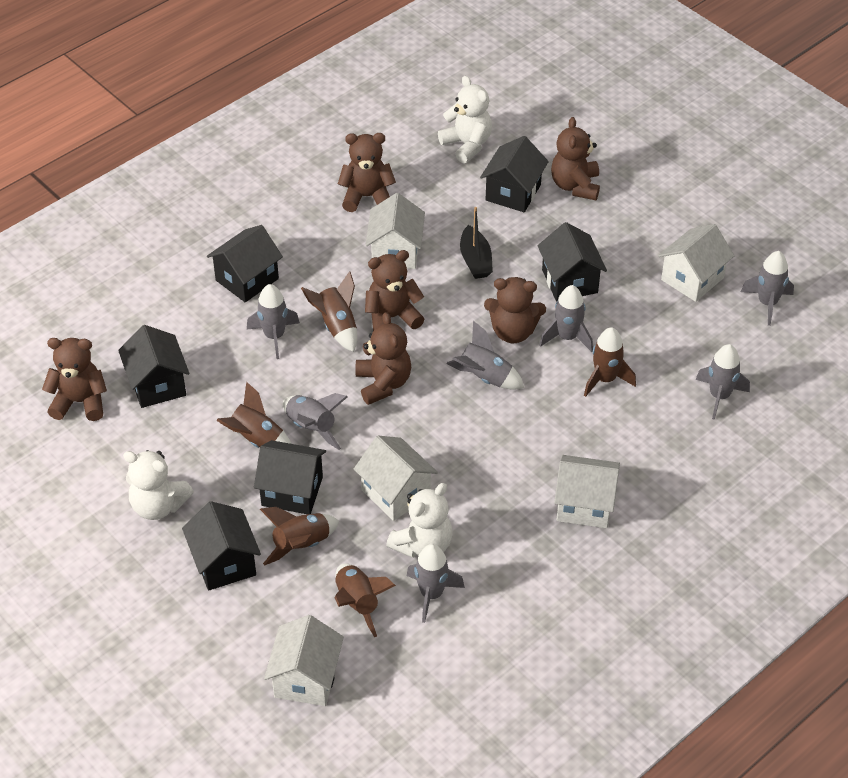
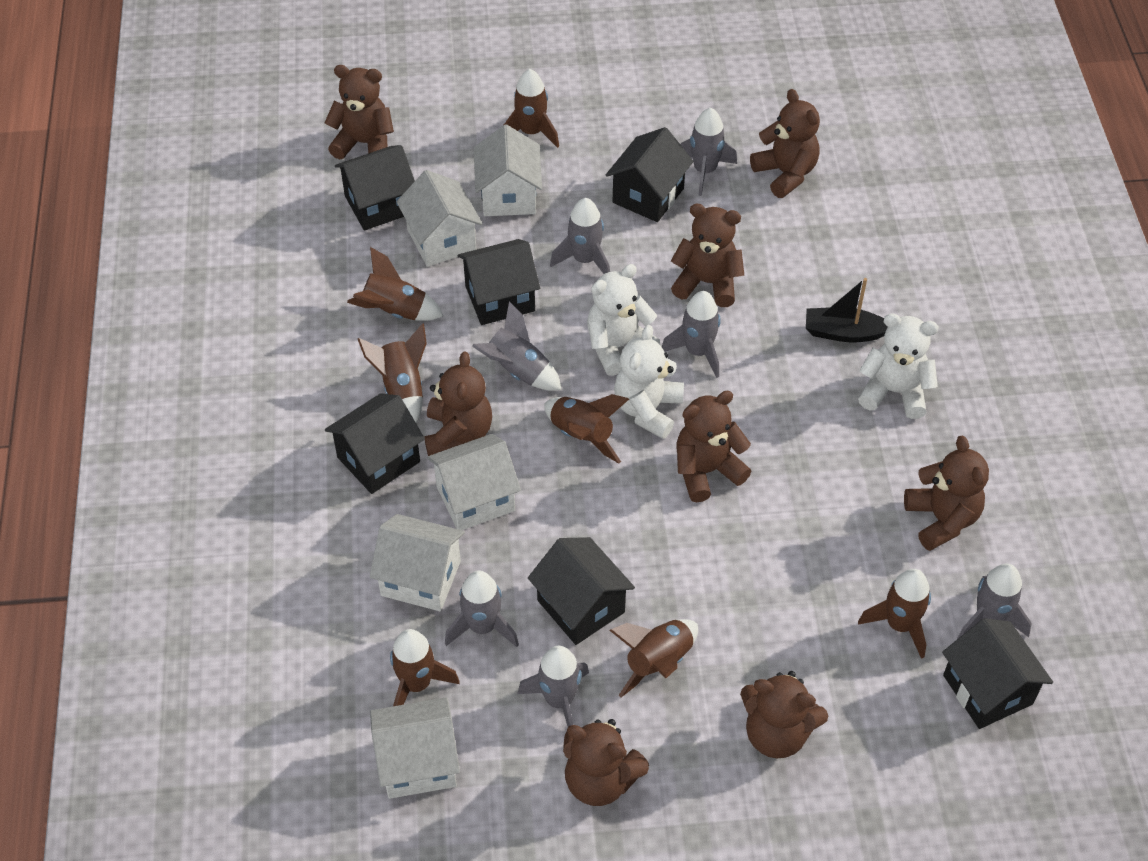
brown rocket: [216,381,292,448] [260,507,339,565] [301,271,357,352] [335,563,396,637] [584,327,636,397] = 5 -> [347,247,444,321] [358,323,427,423] [390,629,460,706] [505,69,559,148] [544,394,629,463] [609,619,698,697] [858,569,931,659] = 7
brown teddy bear: [42,338,107,421] [338,133,396,212] [356,312,411,405] [365,250,424,331] [484,277,546,343] [551,117,600,200] = 6 -> [325,65,394,159] [424,352,492,456] [563,719,649,806] [671,204,744,307] [677,391,751,503] [740,671,828,758] [750,89,820,198] [904,436,989,551] = 8

